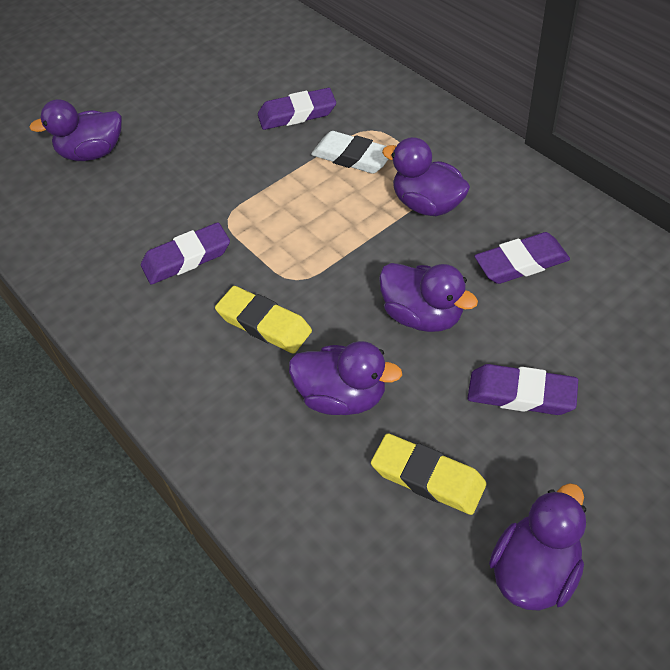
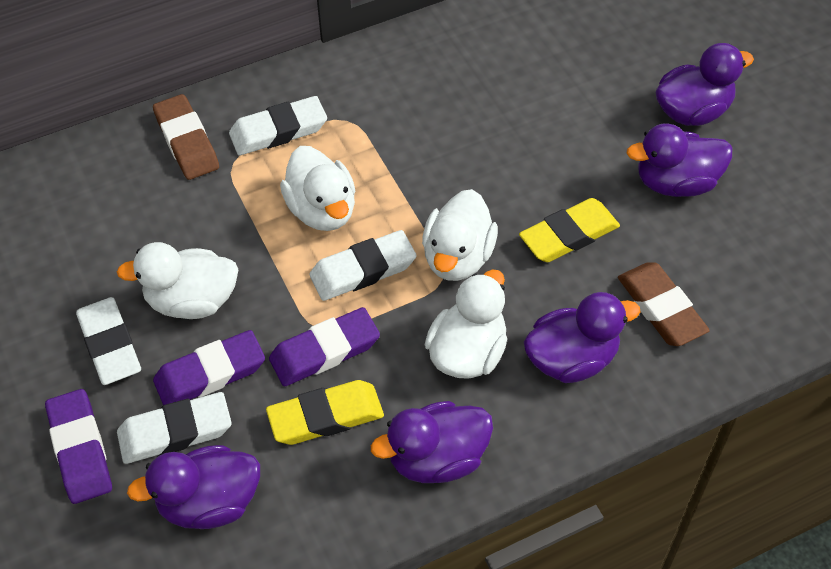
brown eraser: none = 0 -> [153,94,219,180] [618,262,710,346] = 2
purple eraser: [141,222,230,285] [258,88,336,130] [467,364,578,415] [474,232,570,284] = 4 -> [45,389,112,504] [153,330,265,405] [269,307,380,386] = 3
white duck: none = 0 -> [117,242,239,319] [280,146,356,231] [422,189,498,281] [424,269,507,379] = 4
white eraser: [311,131,388,174] = 1 -> [76,297,141,385] [117,392,232,464] [229,96,327,155] [310,230,417,301] = 4

